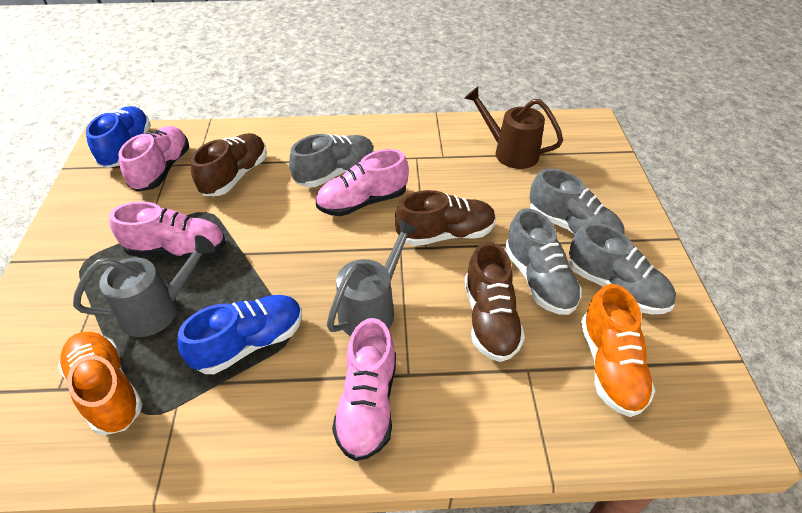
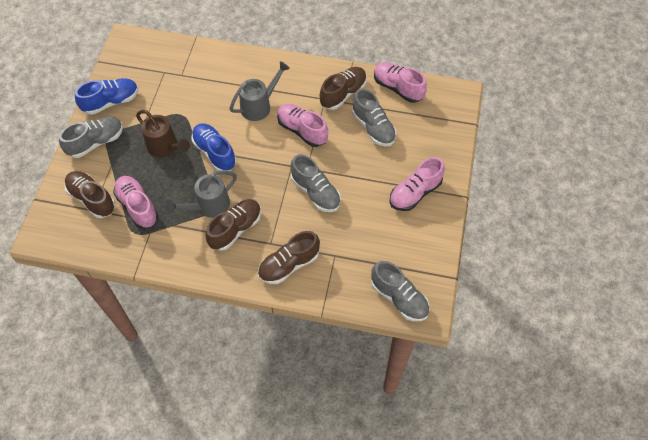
brown shoe: [191,133,267,196] [395,190,496,246] [465,242,525,362] = 3 -> [64,171,115,218] [205,199,261,251] [258,231,320,284] [320,67,367,110] = 4
orange shoe: [58,332,143,435] [581,284,655,417] = 2 -> none = 0

